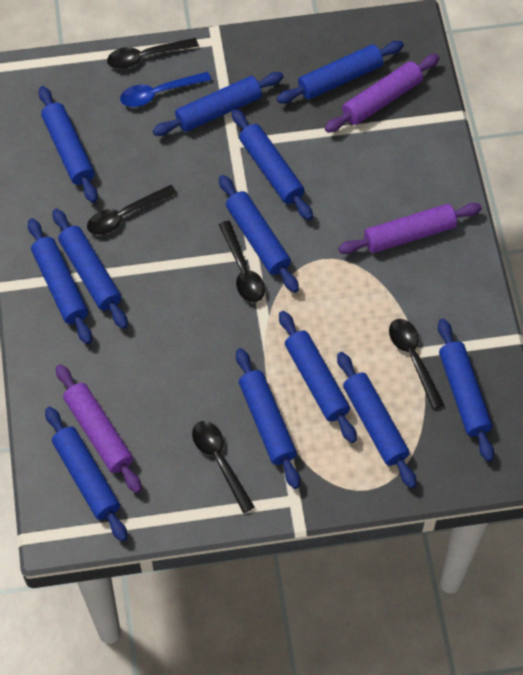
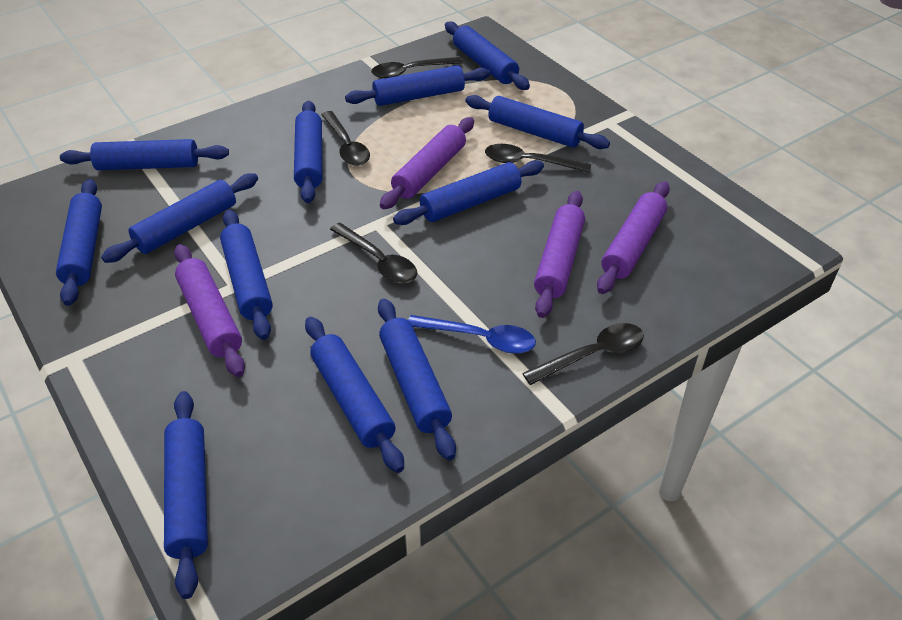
purple rolling pin: [56,364,142,493] [325,54,440,133] [339,203,482,254] = 3 -> [174,244,245,377] [380,117,474,209] [534,191,585,318] [597,181,670,294] = 4

